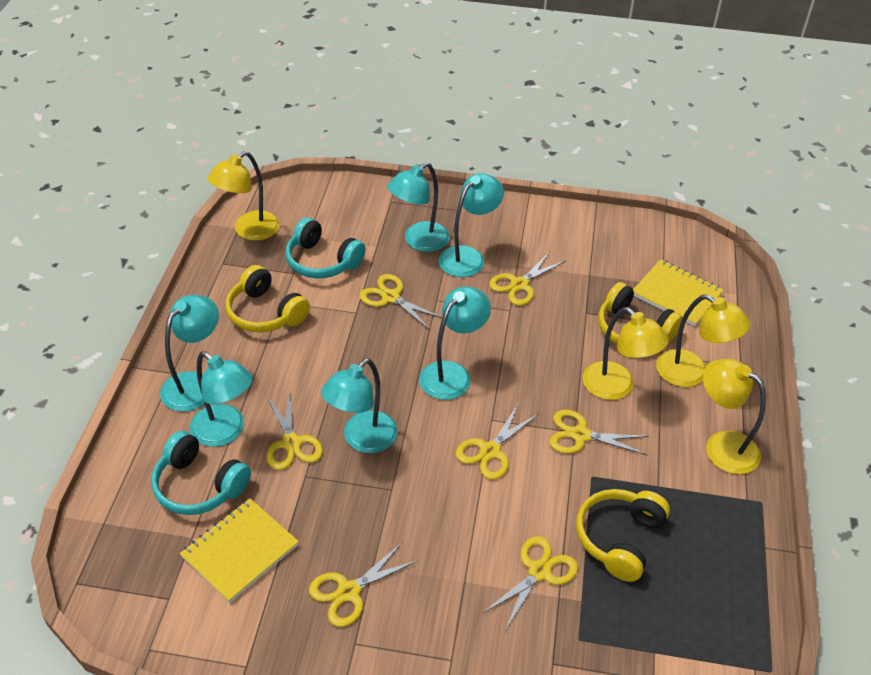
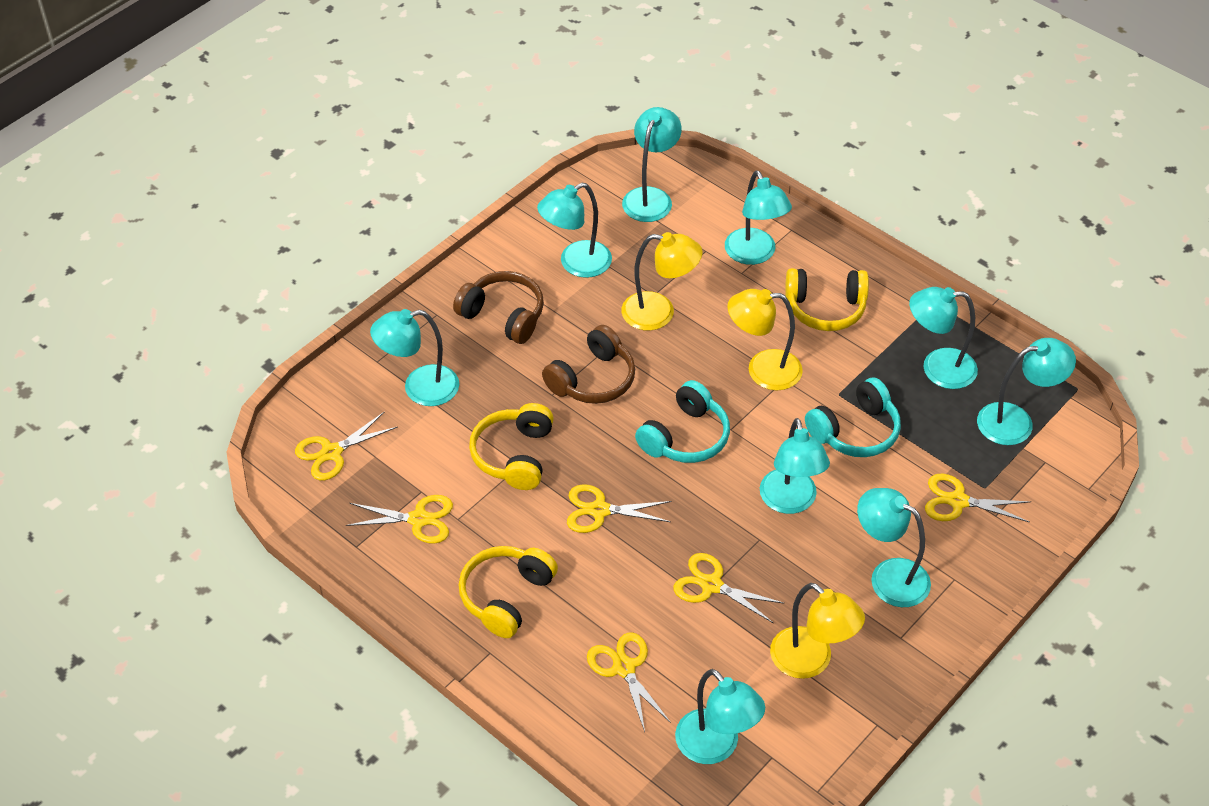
brown headphones: none = 0 -> [453,271,544,344] [542,325,635,404] = 2
turquoise lamp: [160,295,219,412] [190,351,253,447] [321,358,398,453] [388,162,450,252] [419,286,491,400] [438,173,504,277] = 6 -> [370,309,459,406] [537,183,612,278] [622,107,682,222] [675,669,765,764] [725,170,792,265] [760,418,830,514] [857,488,931,607] [909,287,978,389] [977,338,1076,445] = 9
yellow lamp: [208,151,280,241] [583,307,669,400] [656,294,751,387] [703,359,766,474] = 4 -> [621,232,703,331] [727,289,803,391] [770,583,865,679] = 3
yellow notebook: [180,498,299,603] [633,259,724,326] = 2 -> none = 0
yellow scissors: [266,389,323,470] [309,543,419,627] [359,274,442,330] [456,404,539,480] [483,536,578,631] [489,251,566,306] [549,410,649,455] = 7 -> [295,412,398,480] [346,495,453,544] [567,484,671,533] [587,632,671,732] [673,553,785,623] [925,474,1031,522] = 6

